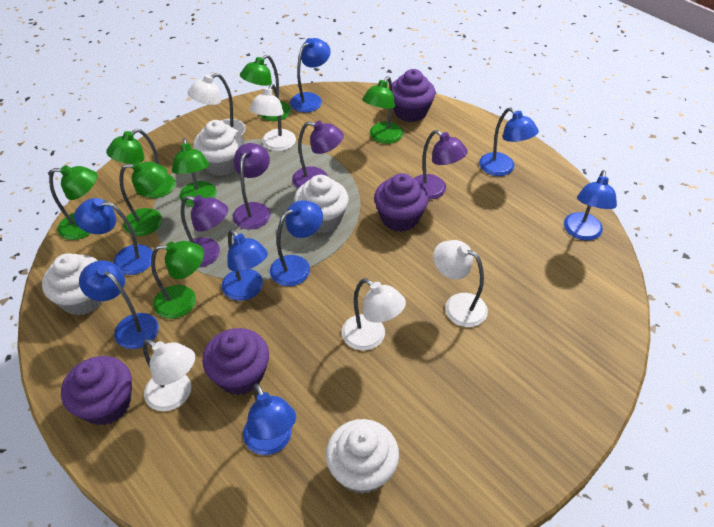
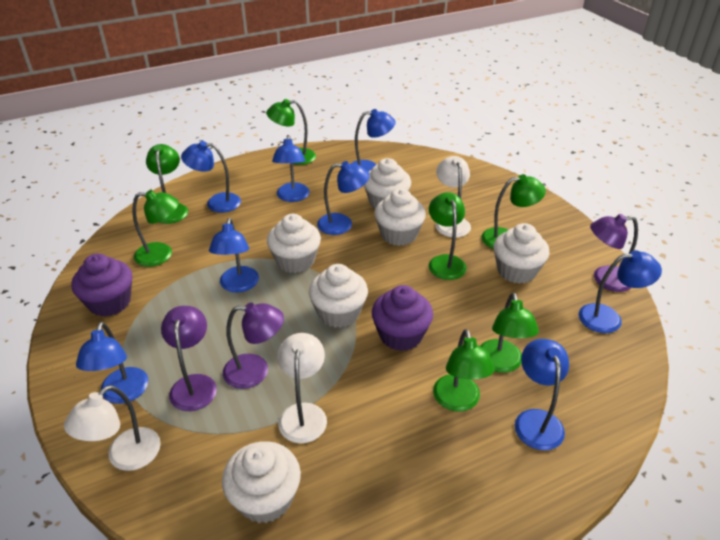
purple cupcake: [61,356,132,425] [202,328,269,395] [374,173,429,232] [392,69,436,122] = 4 -> [71,253,132,317] [372,285,433,351] = 2
purple lamp: [181,195,228,267] [233,143,271,230] [292,121,344,188] [414,130,468,200] = 4 -> [161,306,217,411] [223,303,284,389] [590,214,638,292] = 3
white cupcake: [42,253,102,315] [193,120,244,176] [294,175,349,233] [326,419,399,494] = 4 -> [222,441,301,523] [267,214,321,273] [309,264,368,328] [364,158,411,208] [374,189,426,246] [494,223,550,284] = 6
white lamp: [143,339,195,411] [188,73,246,135] [249,84,296,151] [342,278,406,351] [433,240,488,327] = 5 -> [64,385,161,471] [277,333,327,443] [436,156,471,237] = 3

